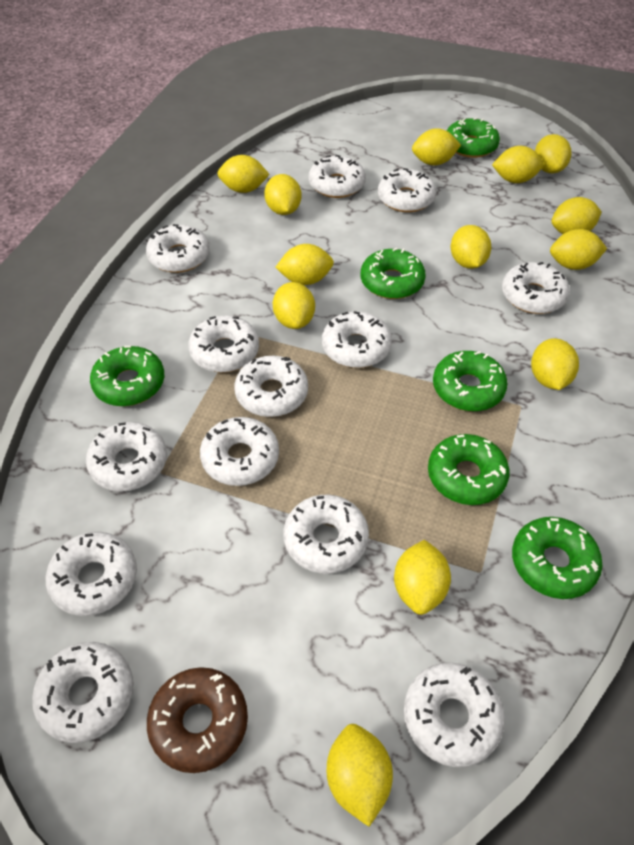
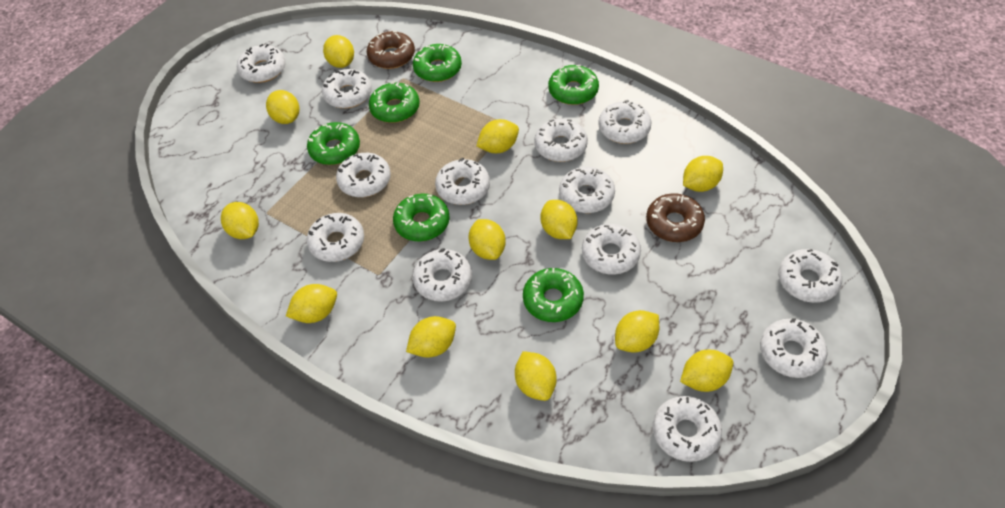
brown donut: [147,667,248,773] = 1 -> [367,31,415,69] [646,193,705,242] = 2
yellow lemon: [217,155,270,193] [264,174,301,215] [273,282,315,329] [275,244,334,285] [326,724,393,827] [394,540,451,615] [412,128,461,165] [451,225,491,269] [492,146,544,183] [531,338,579,390] [535,134,571,173] [550,229,607,270] [551,197,602,234] = 13 -> [221,202,259,239] [266,90,299,124] [286,284,337,323] [323,35,354,68] [406,316,456,358] [469,219,506,260] [477,119,519,153] [515,351,556,401] [540,200,577,239] [615,310,659,352] [680,350,733,392] [683,156,723,192] = 12

